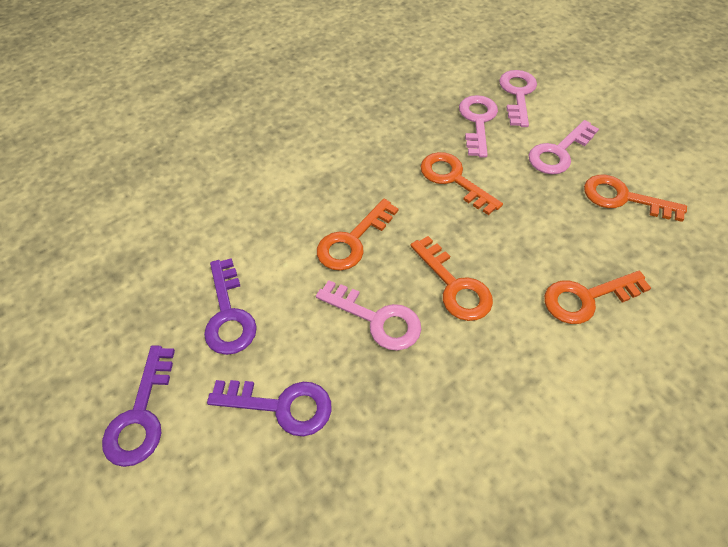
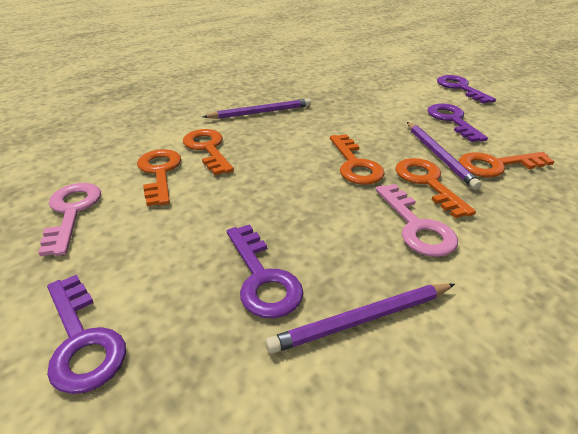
pink key: [316,280,421,351] [459,95,498,158] [499,70,537,127] [528,120,599,174] = 4 -> [38,183,101,256] [375,184,458,257] = 2
purple key: [102,345,175,467] [204,258,257,355] [207,380,332,436] = 3 -> [47,274,126,394] [227,224,303,318] [427,103,488,142] [437,75,496,104] = 4
purple pencil: none = 0 -> [203,99,311,119] [266,283,455,354] [407,122,482,190] = 3

